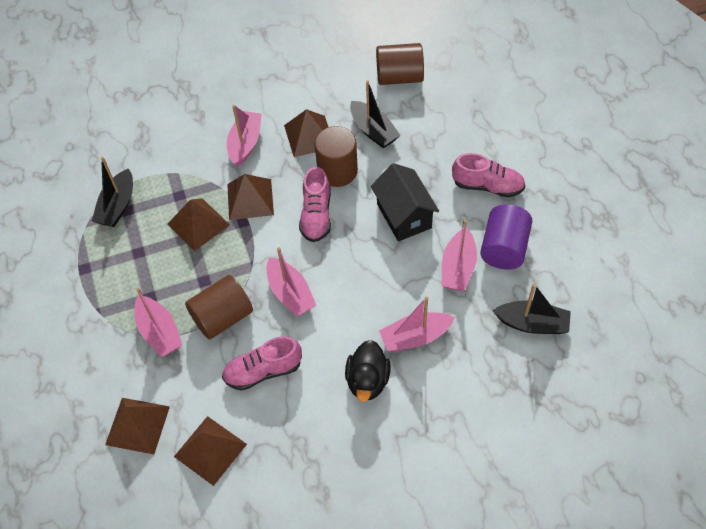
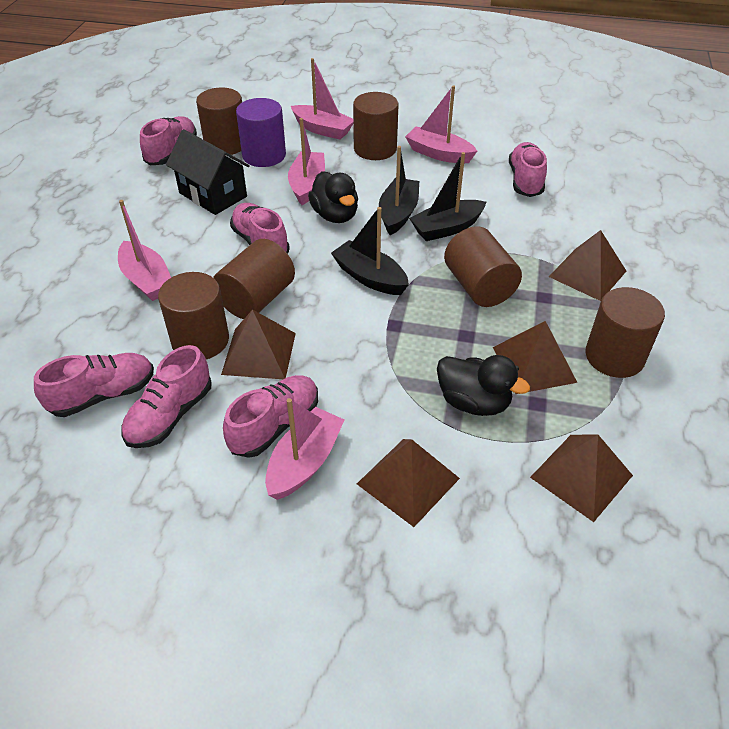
black duck: [345,340,391,402] = 1 -> [308,171,358,223] [437,355,530,416] = 2
brown cylinder: [185,275,253,340] [314,126,358,187] [376,43,424,85] = 3 -> [158,272,229,359] [196,88,242,156] [213,239,295,319] [353,92,399,160] [444,226,522,307] [585,287,665,378] = 6
pink shoe: [222,336,302,391] [299,167,331,242] [452,153,525,198] = 3 -> [34,353,154,417] [121,345,212,448] [140,116,197,165] [223,375,318,458] [230,203,290,254] [509,142,547,197] = 6

